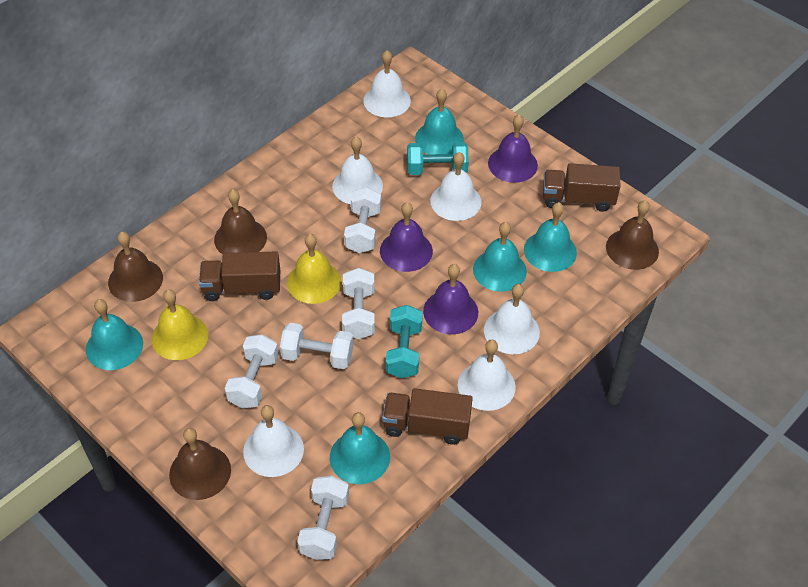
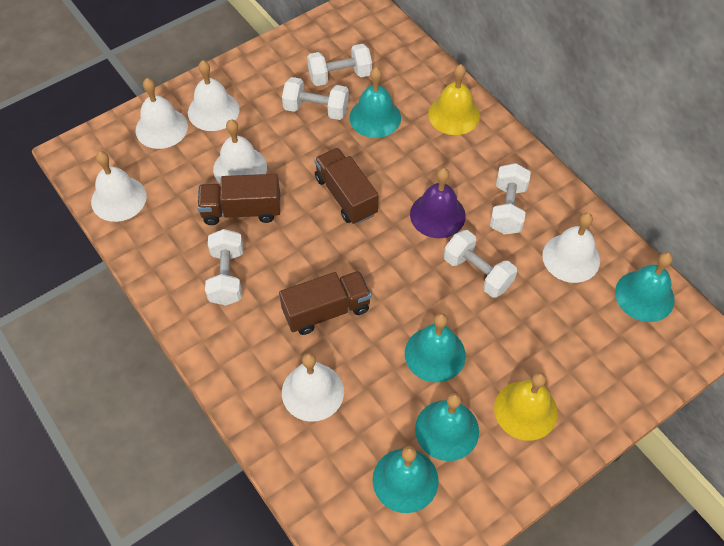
brown bell: [108,232,163,302] [169,428,231,500] [214,189,267,254] [606,200,659,270] = 4 -> none = 0
purple bell: [380,202,433,272] [423,264,478,334] [488,115,538,183] = 3 -> [410,168,466,238] = 1
turquoise dumbbell: [386,305,423,378] [407,142,469,175] = 2 -> none = 0

